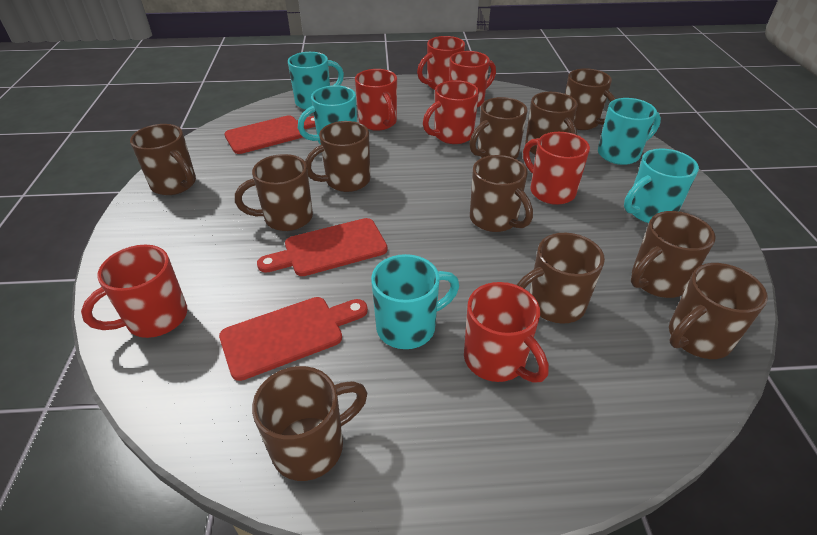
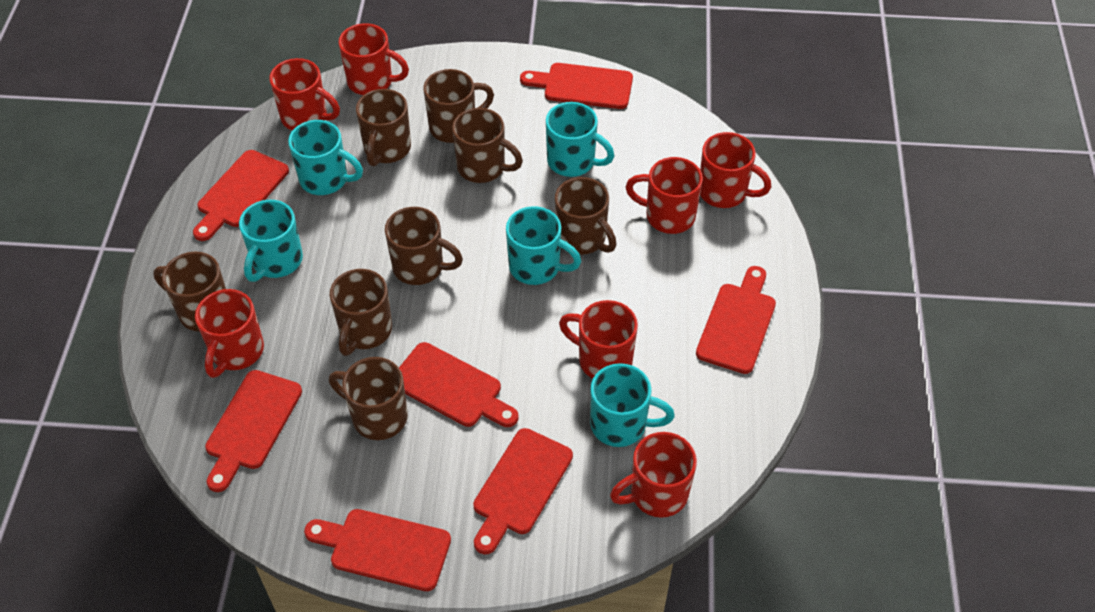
brown mug: [130,124,196,195] [235,154,313,231] [252,366,367,481] [305,121,370,192] [469,97,527,159] [470,155,533,232] [516,233,605,324] [525,92,578,155] [565,68,616,130] [631,211,716,298] [669,263,768,359] = 11 -> [153,252,226,332] [329,357,408,440] [330,269,392,356] [356,89,411,166] [385,207,463,285] [424,69,494,143] [452,108,523,183] [555,177,617,255] = 8
red cutting board: [219,297,368,381] [224,115,316,154] [257,218,388,276] = 3 -> [193,150,289,241] [205,370,302,492] [304,509,451,591] [399,342,518,427] [473,428,573,555] [520,63,633,109] [696,266,776,374] = 7

